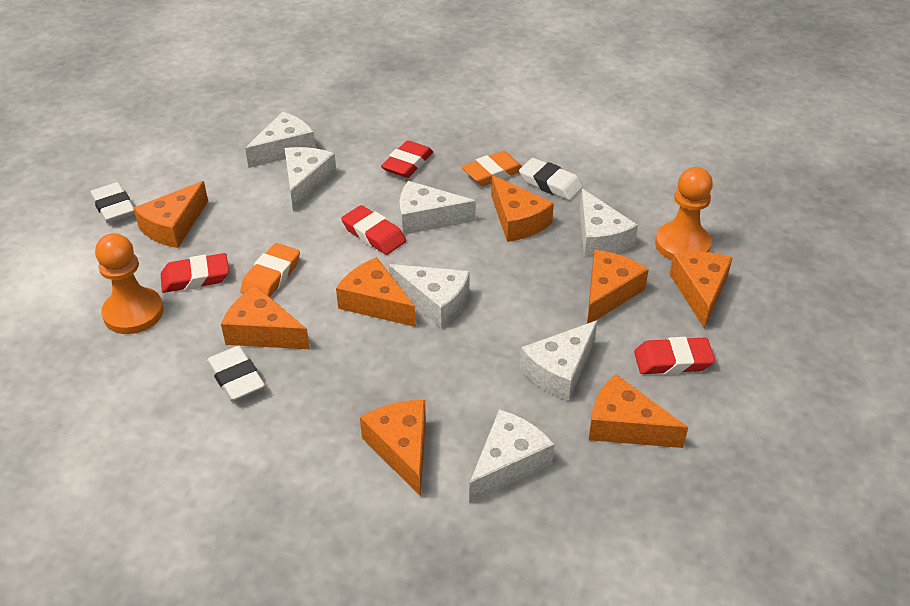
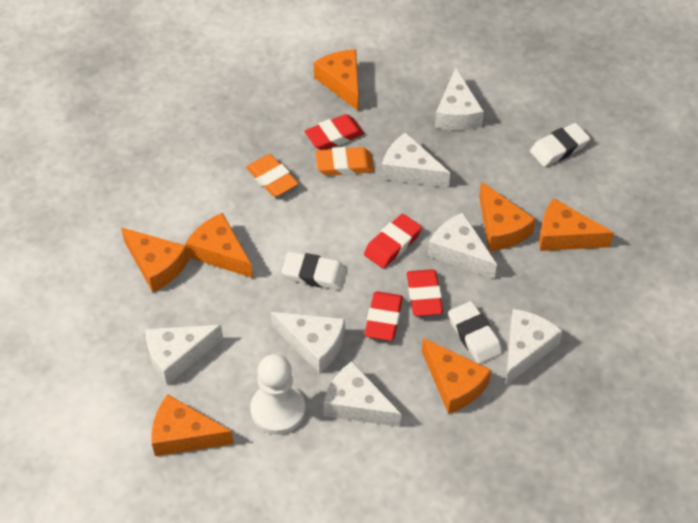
orange cheese: [133,181,208,248] [221,286,310,349] [336,257,416,327] [360,400,426,497] [491,175,554,242] [587,250,649,324] [589,374,688,448] [670,252,733,329] = 8 -> [121,227,189,292] [152,394,234,456] [185,213,253,278] [314,49,359,111] [422,338,491,414] [479,182,536,251] [539,198,614,251] = 7
orange pawn: [95,233,164,334] [655,167,713,260] = 2 -> none = 0
white pawn: none = 0 -> [250,354,305,435] = 1

